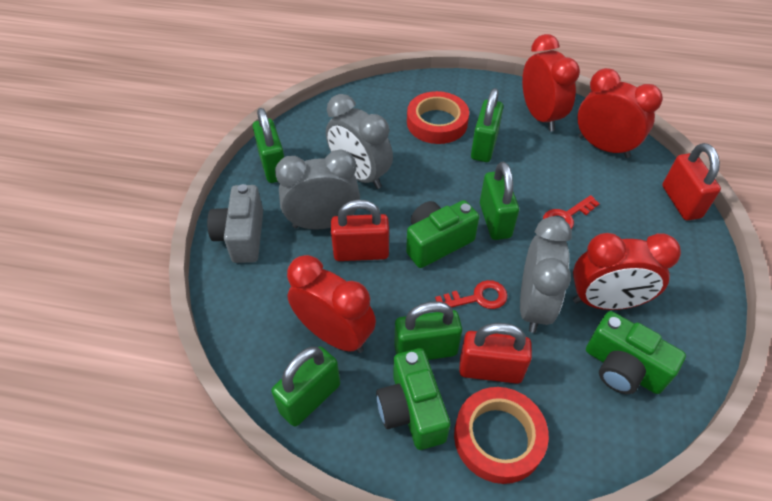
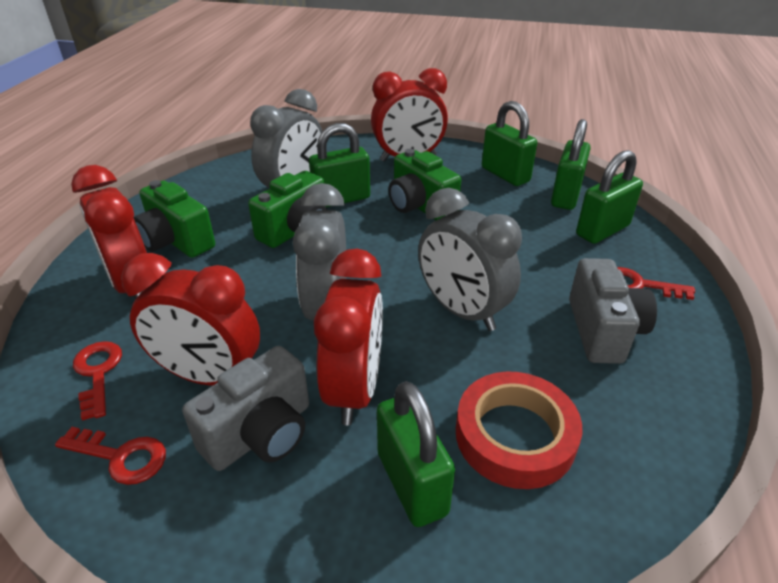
grey camera: [207,184,263,263] = 1 -> [182,346,309,471] [569,258,657,364] = 2
red key: [435,280,508,309] [543,195,600,229] = 2 -> [55,427,166,485] [73,341,122,420] [617,267,695,300] = 3
red padlock: [331,200,389,261] [459,323,532,384] [662,143,721,220] = 3 -> none = 0
red tape: [407,91,469,144] [454,387,549,484] = 2 -> [456,372,582,489] = 1

